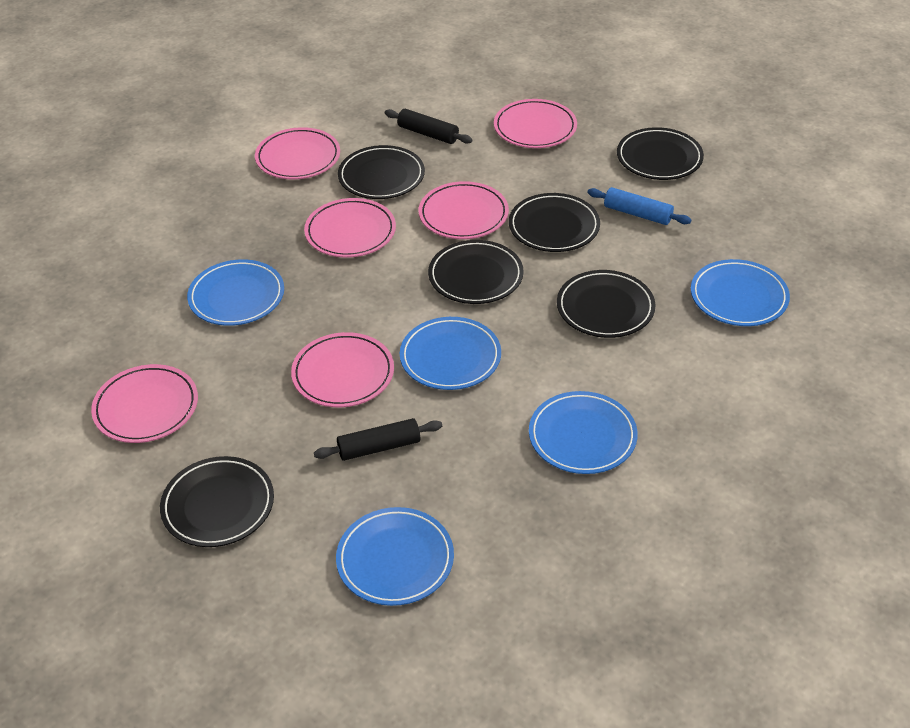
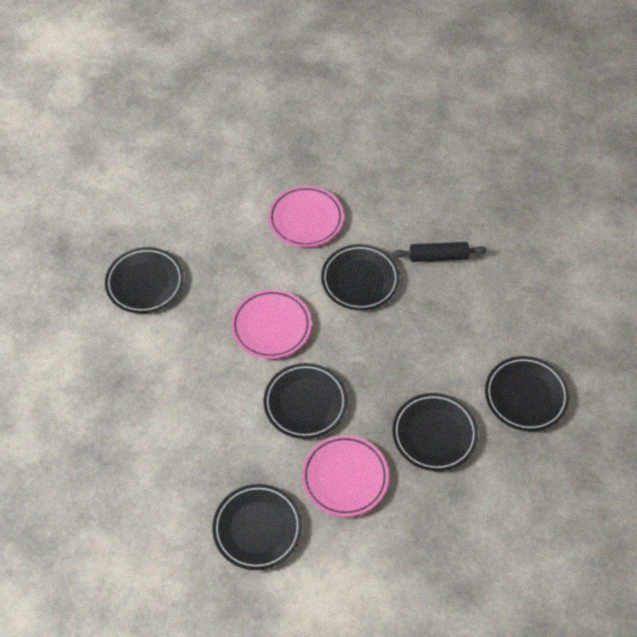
black rolling pin: [314,418,442,461] [385,109,472,144] = 2 -> [392,242,486,262] = 1
blue plate: [187,259,284,326] [336,507,454,606] [400,317,501,390] [529,391,638,474] [691,259,790,326] = 5 -> none = 0
blue rolling pin: [587,187,691,225] = 1 -> none = 0
pink plate: [91,364,198,443] [255,127,340,179] [291,332,394,407] [304,198,396,258] [419,181,509,239] [494,99,577,148] = 6 -> [231,289,312,359] [268,186,344,247] [302,435,389,517] = 3

